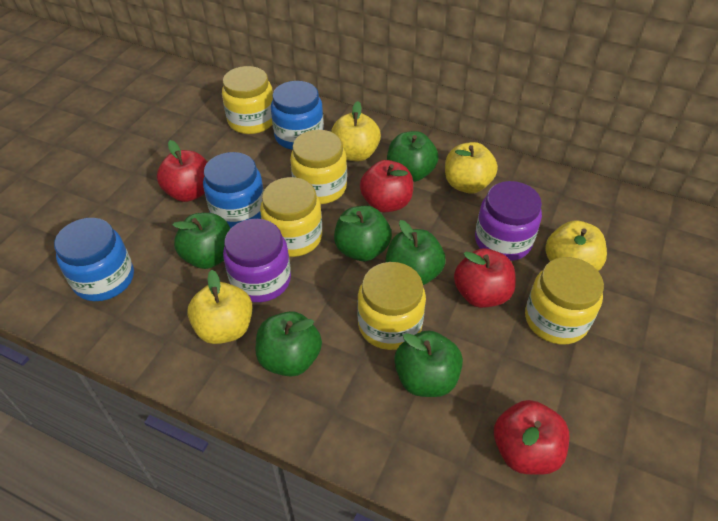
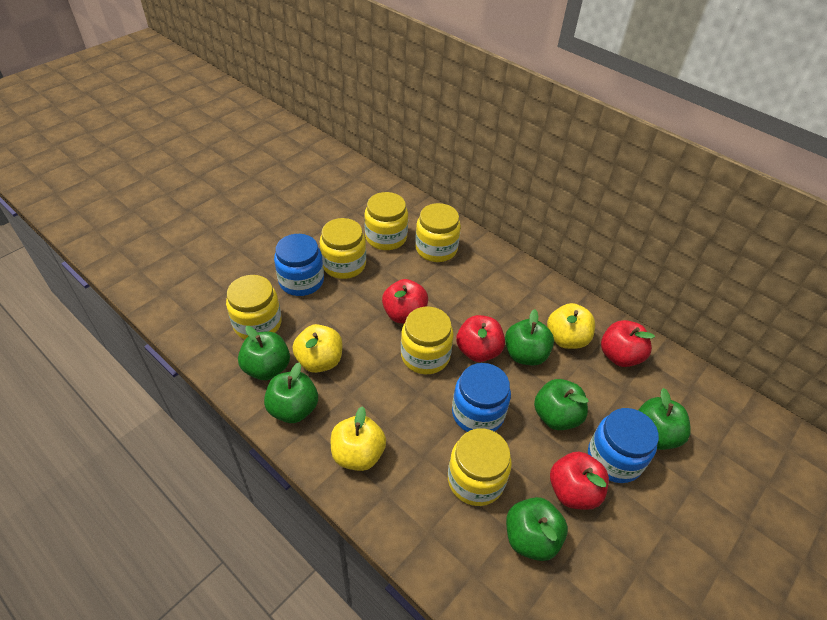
purple jar: [223,219,291,302] [475,181,542,261] = 2 -> none = 0
yellow apple: [187,270,252,344] [331,101,381,161] [445,142,498,193] [545,220,607,271] = 4 -> [293,324,342,373] [331,406,386,471] [547,303,595,349] = 3
yellow jar: [222,66,273,134] [260,177,322,257] [290,130,347,204] [357,262,426,350] [525,257,604,345] = 5 -> [226,275,282,339] [320,218,366,279] [364,192,408,250] [401,306,454,374] [415,203,461,262] [448,428,512,506] = 6

